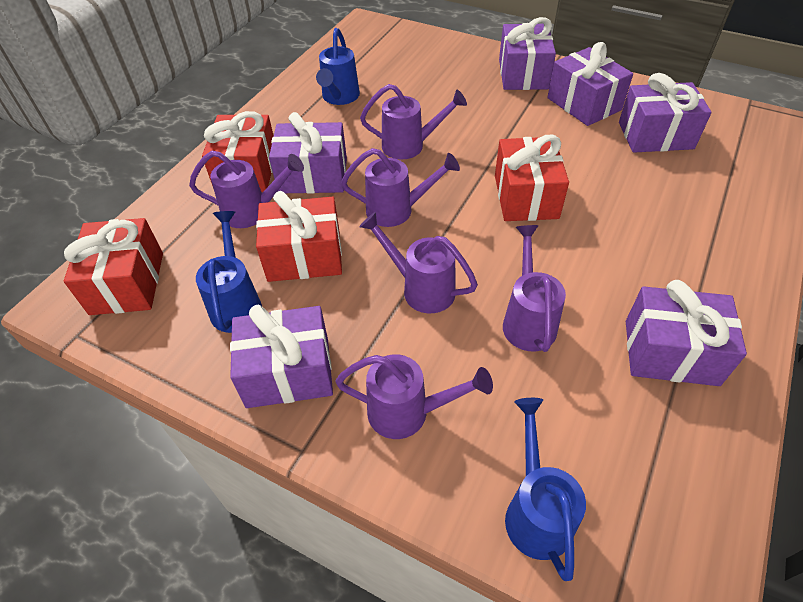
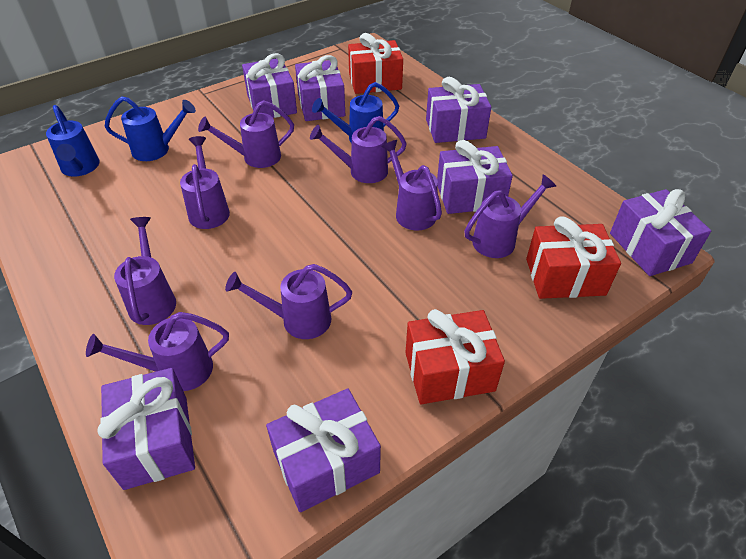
purple gift: [230,305,333,408] [269,112,347,194] [499,17,556,90] [547,42,633,126] [619,73,712,153] [626,280,747,386] = 6 -> [98,368,195,490] [242,53,297,118] [266,388,381,512] [295,55,345,121] [426,77,491,143] [437,140,513,214] [610,189,711,276] = 7
purple watering can: [189,151,304,228] [335,354,493,439] [341,148,460,227] [359,212,478,313] [360,84,467,159] [503,225,566,352] = 6 -> [86,312,229,391] [114,217,176,325] [180,136,230,229] [198,100,294,168] [225,264,352,339] [310,116,407,183] [382,140,442,230] [464,174,556,258] = 8
red gift: [64,218,163,315] [202,111,274,192] [256,191,342,282] [495,135,569,221] = 4 -> [348,33,403,94] [406,309,505,404] [526,216,621,299] = 3

